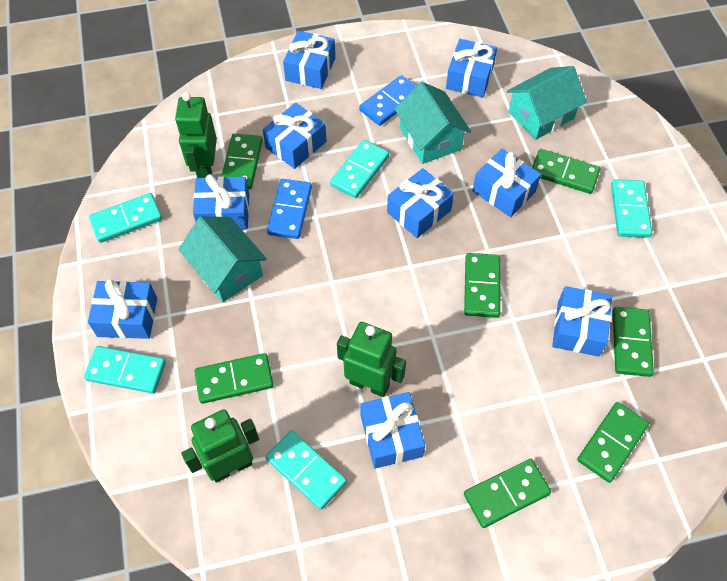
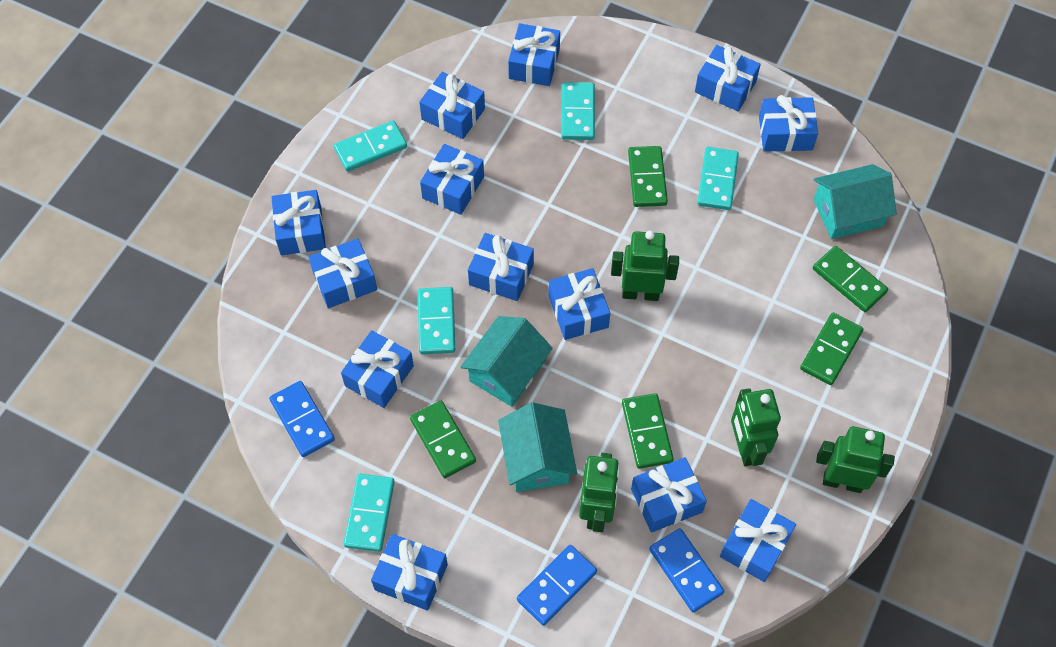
blue domino: [267,179,312,239] [359,75,416,126] = 2 -> [269,381,335,457] [517,545,597,626] [649,528,724,612] = 3
blue gift: [88,279,157,339] [193,174,249,229] [263,103,326,169] [283,31,335,89] [361,392,425,469] [387,168,454,238] [446,39,497,97] [472,149,541,217] [552,286,612,357] = 9 -> [272,190,326,255] [309,238,377,308] [341,330,414,408] [371,534,448,611] [419,72,485,139] [420,144,484,215] [468,233,534,301] [508,23,560,86] [548,268,610,340] [631,457,707,533] [695,45,761,111] [720,499,796,582] [759,95,818,152] = 13
green domino: [194,353,273,404] [221,133,263,189] [464,253,500,318] [464,459,551,528] [532,149,600,194] [577,402,649,483] [612,307,654,377] = 7 -> [410,401,476,478] [622,393,674,469] [628,146,668,207] [800,313,863,385] [813,246,888,312] = 5
green robot: [175,92,217,178] [181,410,259,483] [337,322,406,397] = 3 -> [579,453,620,532] [611,230,679,301] [731,388,781,466] [816,426,895,493] = 4

